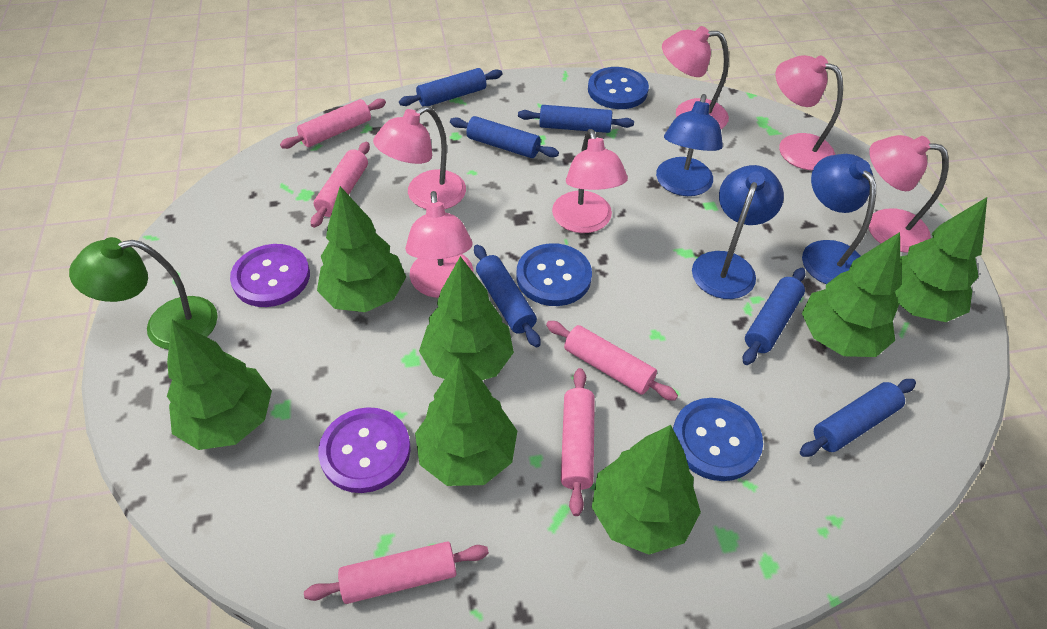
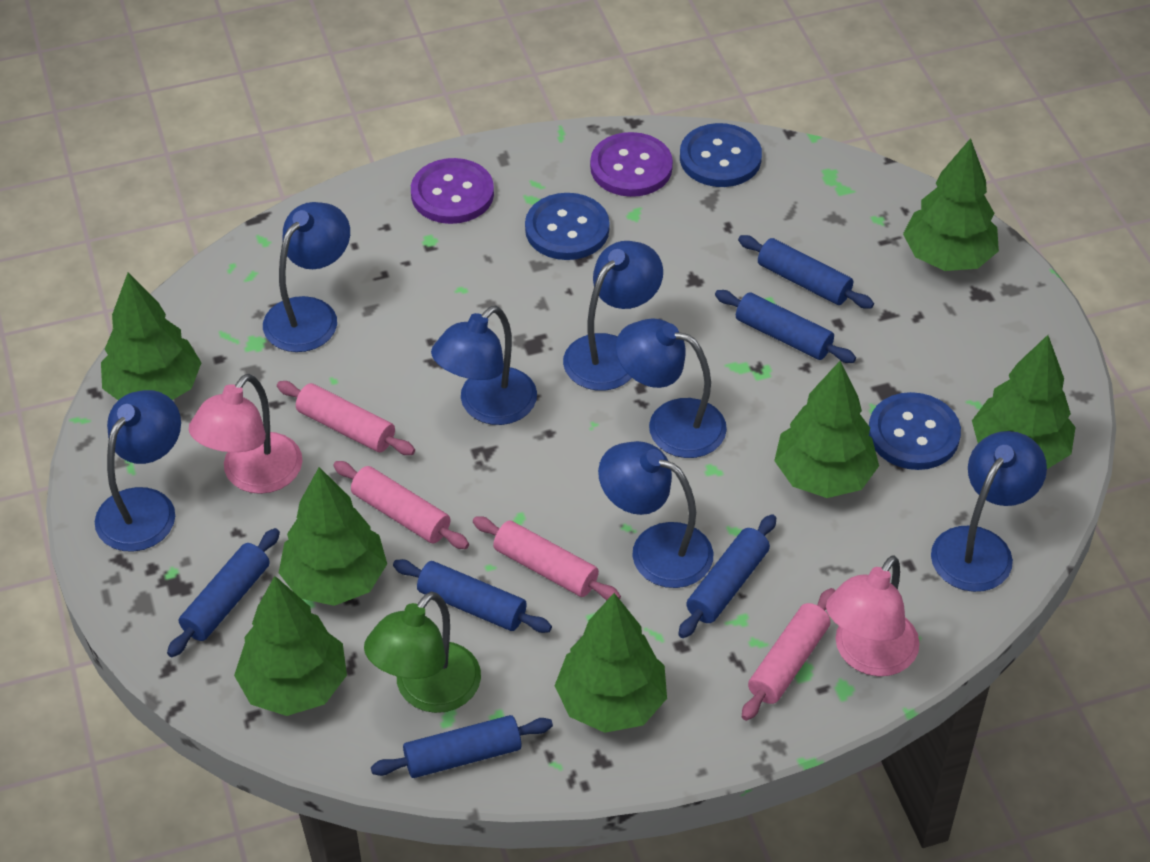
blue lamp: [656,94,723,196] [692,165,784,299] [802,154,876,284] = 3 -> [95,390,181,552] [263,202,350,352] [431,306,537,425] [563,241,663,391] [598,441,713,588] [616,319,727,458] [931,431,1047,592] = 7
pink lamp: [373,106,466,209] [405,191,474,298] [552,129,628,233] [662,26,729,129] [776,55,843,170] [869,135,949,252] = 6 -> [189,374,302,494] [826,555,920,676] = 2
pink rolling pin: [280,99,386,149] [304,541,489,604] [311,142,370,228] [546,321,678,401] [561,368,595,516] = 5 -> [277,381,415,455] [333,461,469,549] [473,516,621,600] [742,588,836,721] = 4

